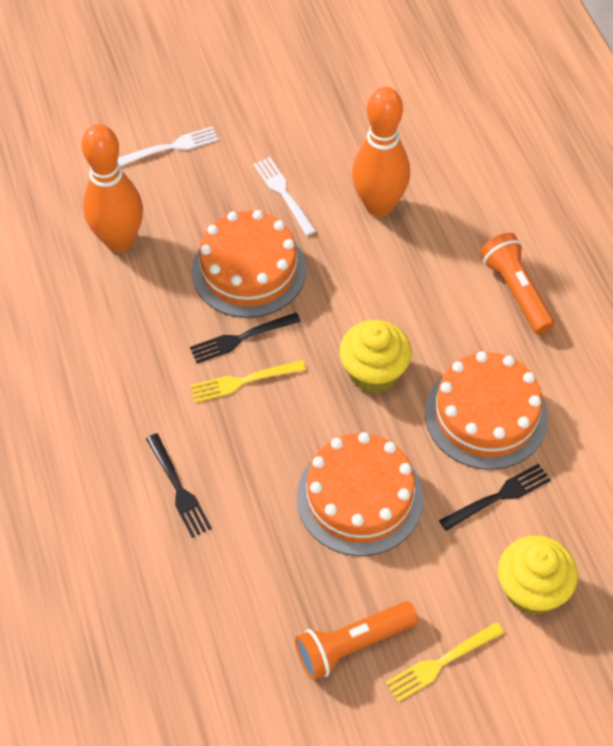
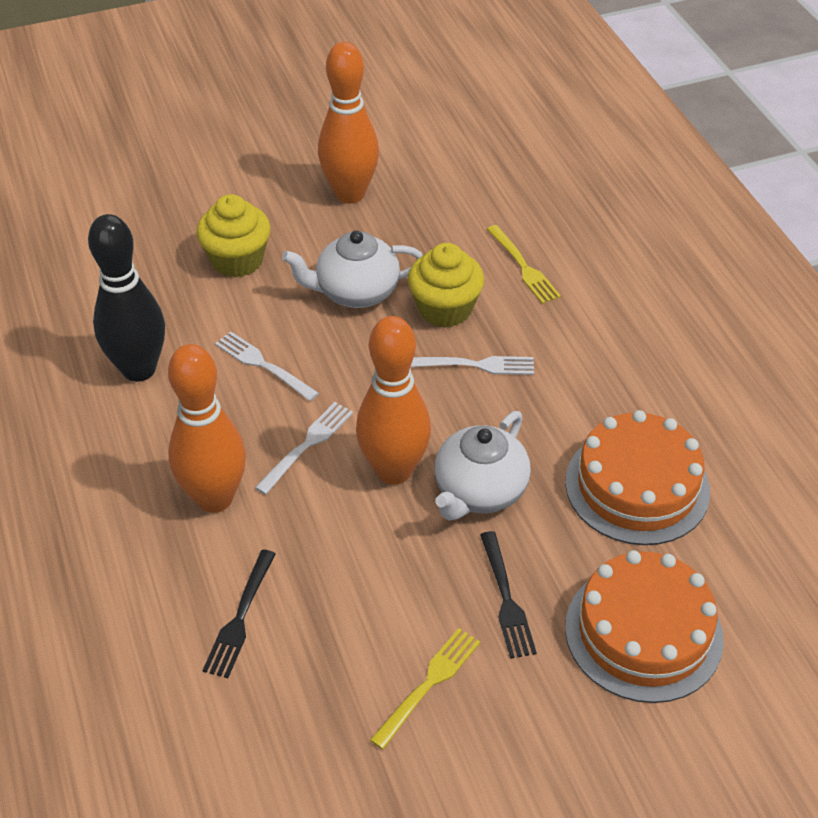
black bowling pin: none = 0 -> [88,214,165,382] = 1
black fork: [146,433,212,538] [190,312,301,364] [439,464,551,531] = 3 -> [202,549,276,678] [480,531,537,659] = 2
orange bowling pin: [81,124,143,252] [352,87,410,217] = 2 -> [168,344,246,513] [318,42,379,203] [356,316,431,485] = 3
orange cake: [192,210,307,318] [297,432,424,556] [425,351,548,470] = 3 -> [565,410,710,545] [565,550,724,703] = 2
orange flashlight: [295,601,418,680] [480,233,555,335] = 2 -> none = 0
white fork: [118,126,219,166] [253,157,316,236] = 2 -> [215,331,319,401] [255,402,353,495] [411,356,534,375] = 3
white teapot: none = 0 -> [282,231,423,308] [435,411,531,520] = 2

